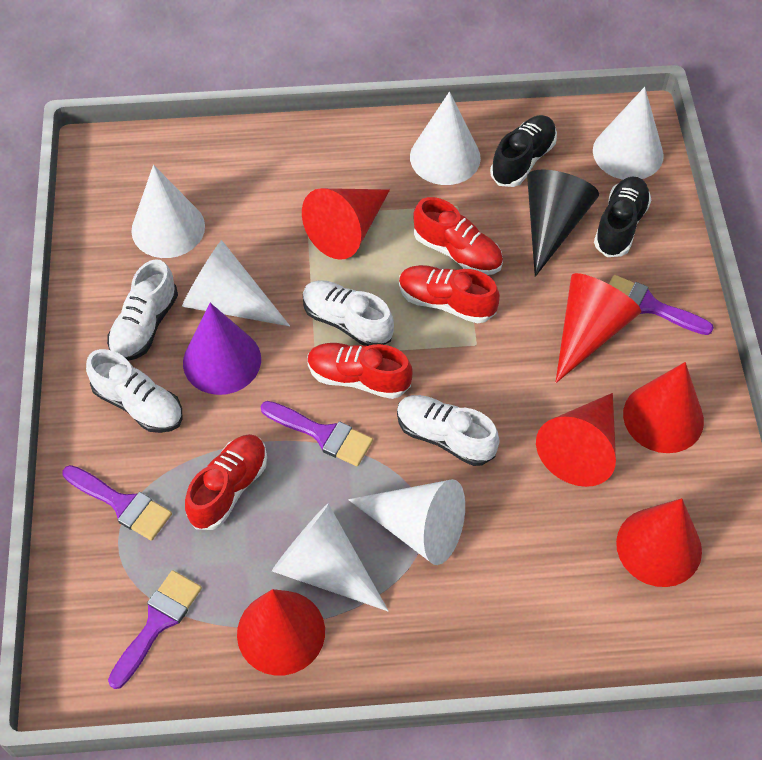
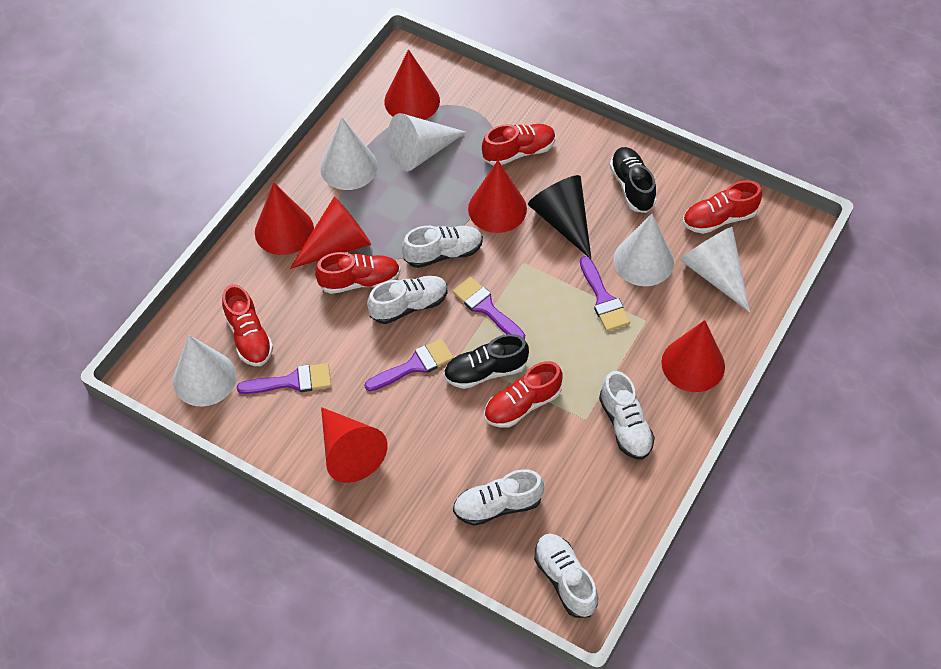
purple cone: [183,303,261,395] = 1 -> none = 0
red shoe: [185,434,267,530] [308,343,413,399] [399,265,500,323] [413,197,503,275] = 4 -> [222,284,273,366] [315,252,400,294] [482,124,556,165] [484,361,563,428] [683,180,762,234] = 5
white cone: [131,165,205,258] [182,240,290,326] [272,503,389,611] [348,479,465,565] [410,91,481,185] [593,87,664,180] = 6 -> [173,335,236,406] [320,117,378,190] [388,113,466,172] [613,214,674,286] [680,227,750,312] = 5
white shoe: [86,349,182,433] [107,259,178,361] [303,280,394,346] [397,395,500,466] = 4 -> [367,276,448,324] [402,226,483,268] [453,469,544,526] [534,533,598,618] [599,371,655,460] = 5

